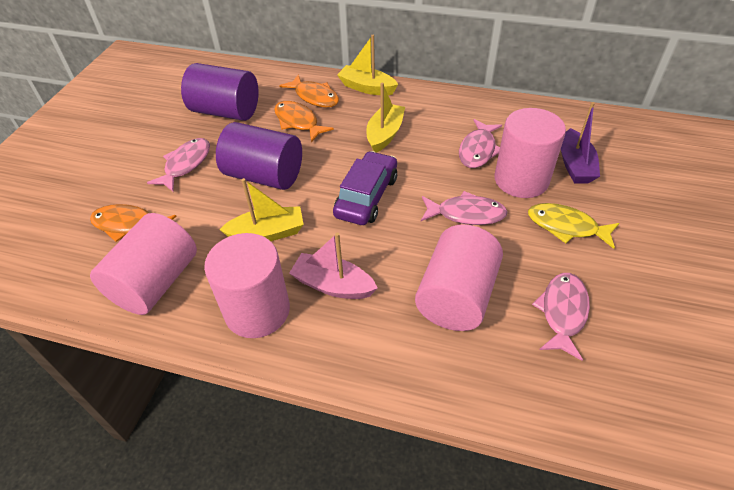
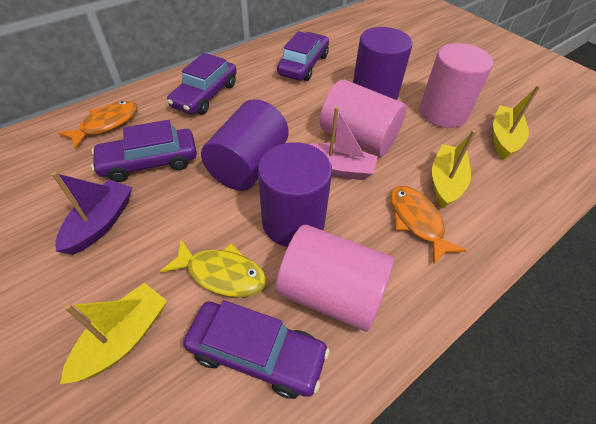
orange fish: [90,204,177,242] [274,101,334,142] [279,74,339,107] = 3 -> [58,101,138,149] [391,186,467,265] = 2
pink cylinder: [90,213,197,315] [204,233,290,338] [415,224,503,331] [494,108,566,198] = 4 -> [276,225,394,331] [320,80,406,156] [419,43,493,128] = 3
pink fish: [147,138,210,192] [421,191,508,225] [459,119,502,168] [532,273,590,361] = 4 -> none = 0
purple car: [333,151,397,225] = 1 -> [91,120,197,182] [167,53,237,114] [183,300,330,399] [277,31,329,81] = 4
purple cylinder: [181,63,259,121] [216,122,302,190] = 2 -> [201,99,289,191] [258,142,332,247] [353,27,413,100] = 3

